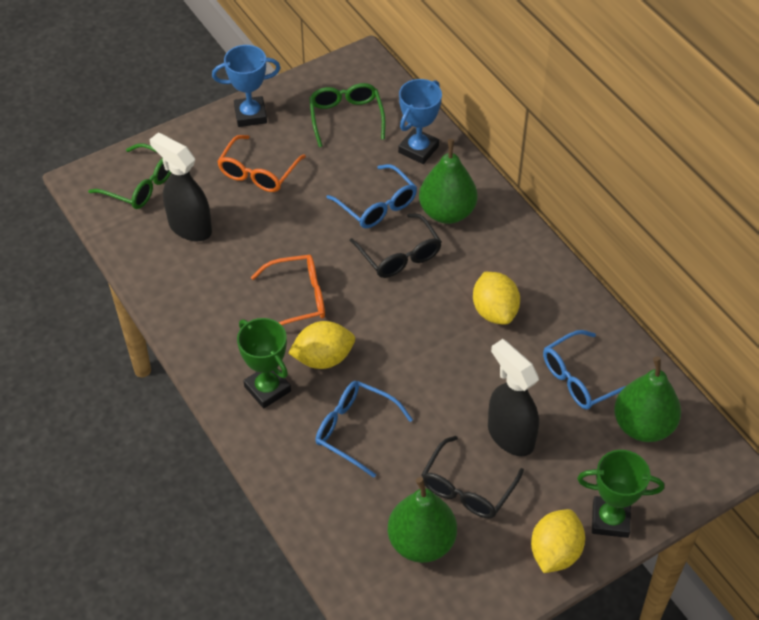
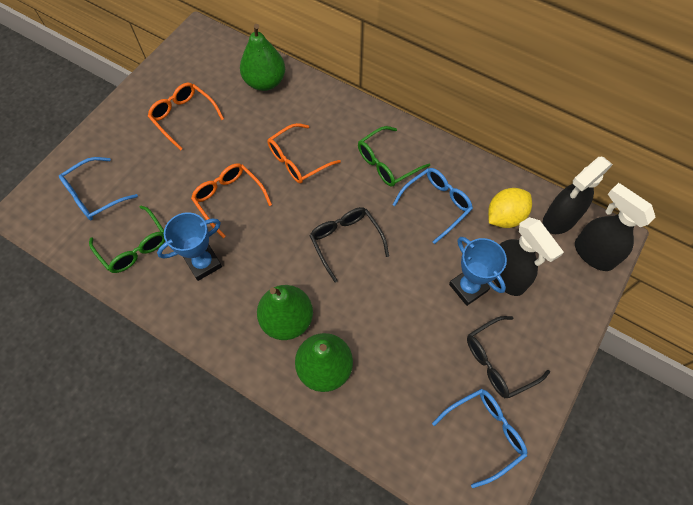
black spray bottle: [149,133,212,242] [488,339,539,456] = 2 -> [493,217,564,296] [543,157,613,234] [575,183,656,271] = 3
green trophy: [237,318,291,409] [577,450,664,538] = 2 -> none = 0
orange glasses: [217,135,306,192] [251,255,325,325] = 2 -> [148,83,224,151] [191,163,272,238] [267,123,341,183] = 3
yellow lemon: [288,321,355,369] [473,272,520,325] [531,509,585,573] = 3 -> [488,188,532,228] = 1

